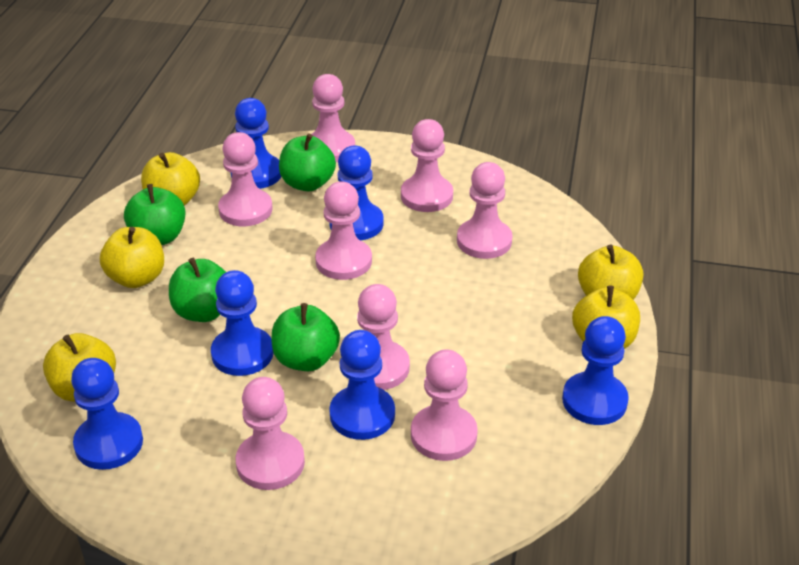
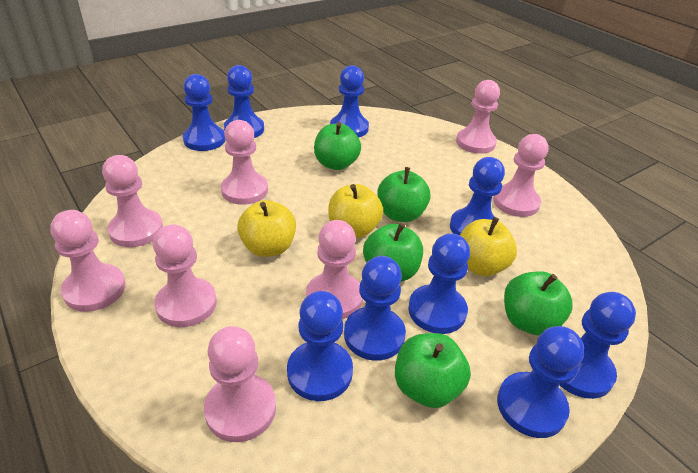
blue pawn: [71,358,143,470] [211,270,274,376] [231,98,281,189] [329,146,384,240] [329,330,395,440] [562,316,629,425] = 6 -> [183,74,225,151] [224,65,264,138] [287,291,353,401] [330,65,369,138] [344,256,406,361] [408,233,470,334] [450,157,505,235] [497,326,584,438] [559,292,636,399] = 9
green apple: [124,184,186,245] [169,258,226,322] [272,303,340,371] [279,134,336,192] = 4 -> [314,122,361,170] [363,223,423,282] [377,167,431,222] [395,333,471,408] [504,271,573,335] = 5
yellow apple: [43,333,116,402] [100,227,164,288] [141,152,200,206] [572,285,640,349] [578,244,643,300] = 5 -> [237,200,296,257] [328,184,383,238] [460,217,517,276] = 3

